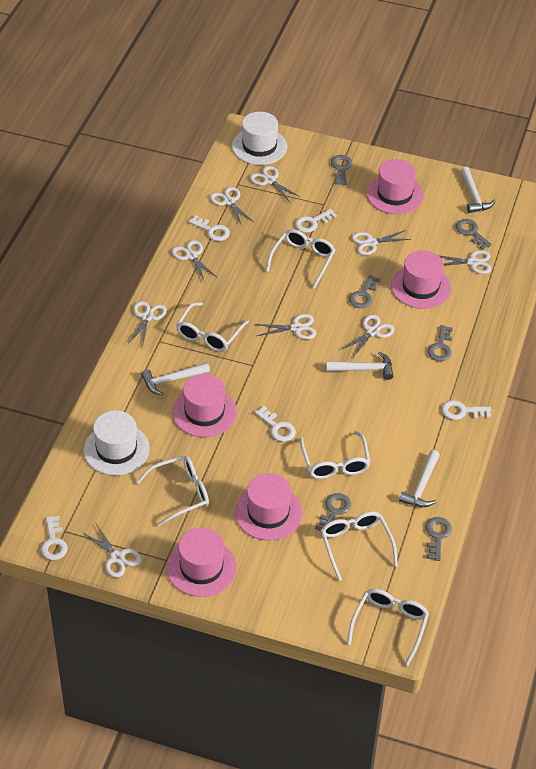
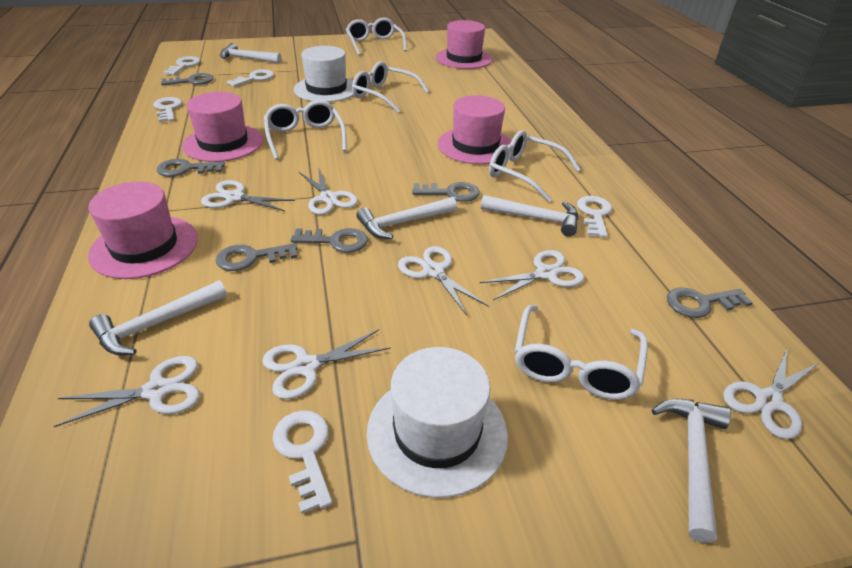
pink hat: [167,528,236,597] [172,374,237,437] [235,473,302,540] [367,159,424,214] [391,250,451,309] = 5 -> [88,182,198,279] [182,92,263,162] [436,20,493,69] [438,95,511,164] = 4
white glasses: [136,456,209,527] [176,302,249,352] [266,229,335,288] [300,431,371,479] [320,511,398,581] [347,589,429,666] = 6 -> [264,100,347,160] [346,17,407,56] [352,61,429,113] [489,130,581,202] [515,305,648,400] = 5
white hammer: [141,363,210,395] [326,352,393,380] [399,450,440,507] [461,167,495,213] = 4 -> [89,280,227,355] [220,43,282,63] [357,197,457,239] [481,195,578,237] [652,398,731,543] = 5
white scissors: [82,524,142,578] [128,301,167,344] [172,240,218,282] [210,187,254,226] [250,166,300,202] [255,314,316,339] [341,315,394,357] [352,230,411,255] [438,250,492,274] = 9 -> [53,356,200,427] [201,180,295,211] [262,329,391,399] [299,167,358,215] [398,246,488,315] [480,250,585,300] [723,347,819,439] = 7

